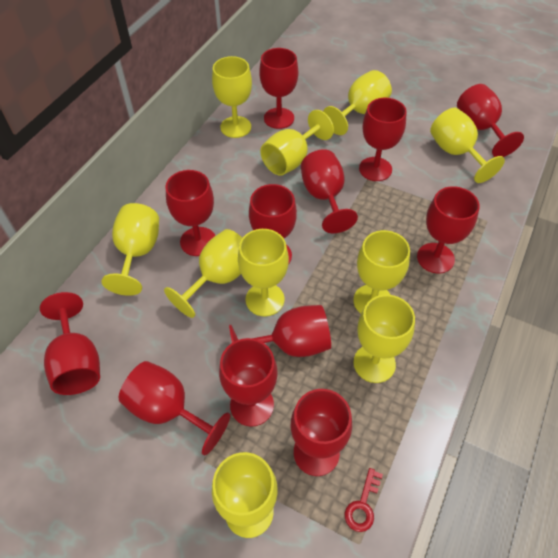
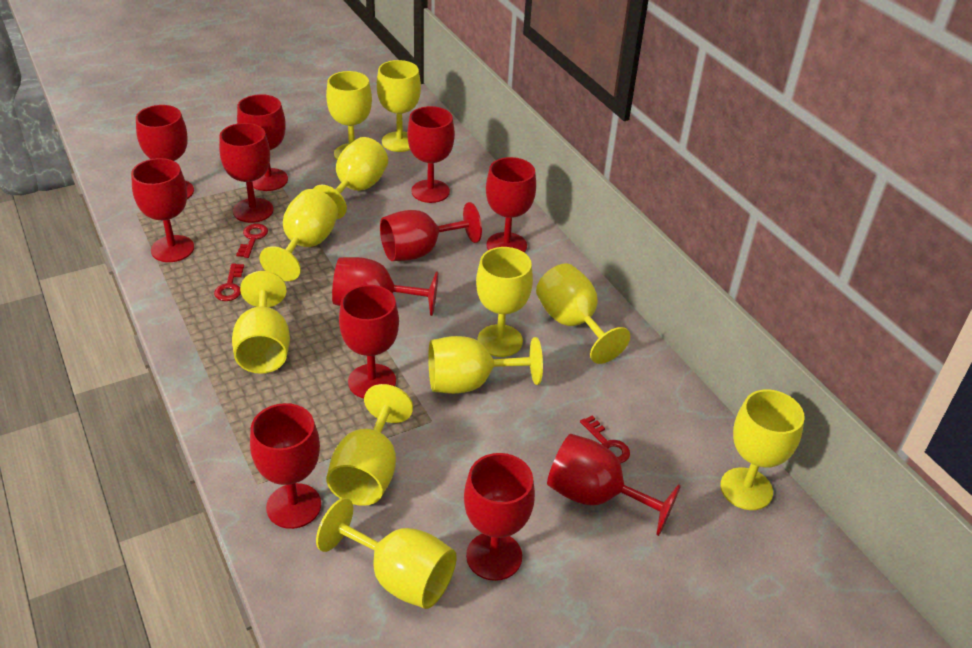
red key: [345,468,383,532] = 1 -> [214,263,244,301] [236,224,268,258] [580,415,630,464] = 3
yellow goblet: [102,203,159,296] [164,229,242,318] [212,56,252,138] [212,452,278,538] [238,229,289,316] [260,110,334,176] [323,70,392,135] [353,230,410,313] [353,295,415,383] [430,108,505,183] = 10 -> [232,271,290,374] [259,189,338,281] [313,137,388,219] [316,498,457,609] [326,71,372,160] [326,384,413,506] [377,60,421,152] [428,336,543,394] [476,247,533,357] [536,263,630,364] [720,390,805,510] = 11

